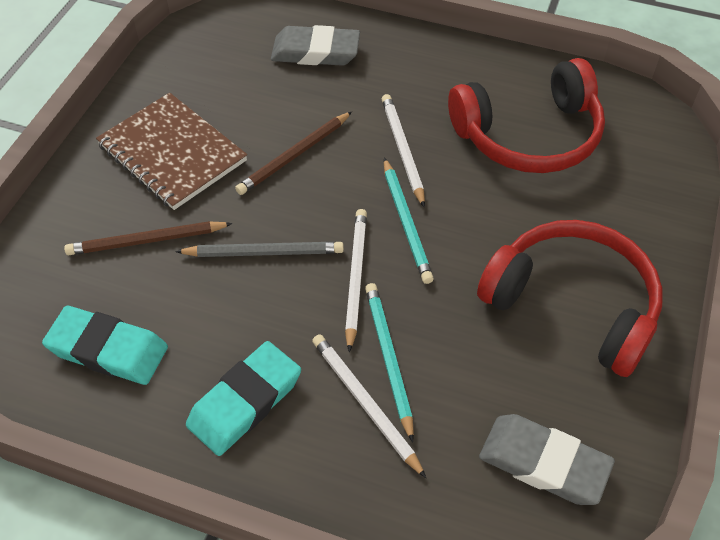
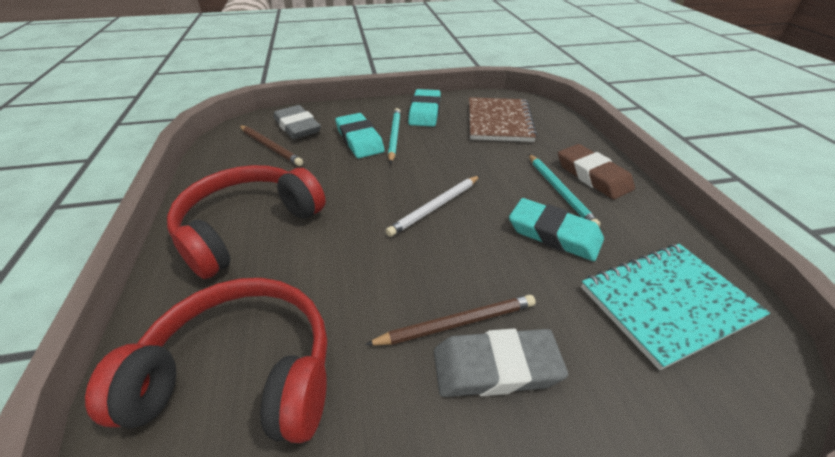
brown eraser: none = 0 -> [558,144,635,200] = 1
grey pencil: [175,242,344,257] = 1 -> none = 0
turquoise eraser: [42,306,168,385] [186,341,301,456] = 2 -> [335,113,385,158] [408,89,441,127] [509,198,604,261] = 3
turquoise notebook: none = 0 -> [581,244,770,370] = 1
white pencil: [312,334,426,478] [345,209,367,352] [382,94,425,208] = 3 -> [386,176,480,237] = 1

